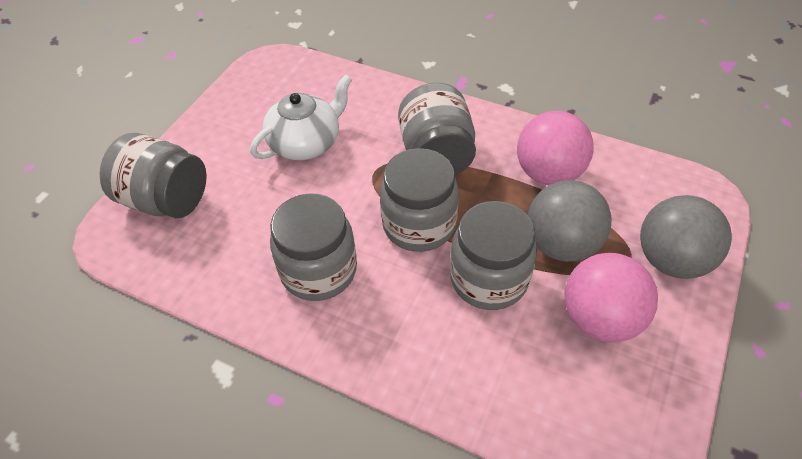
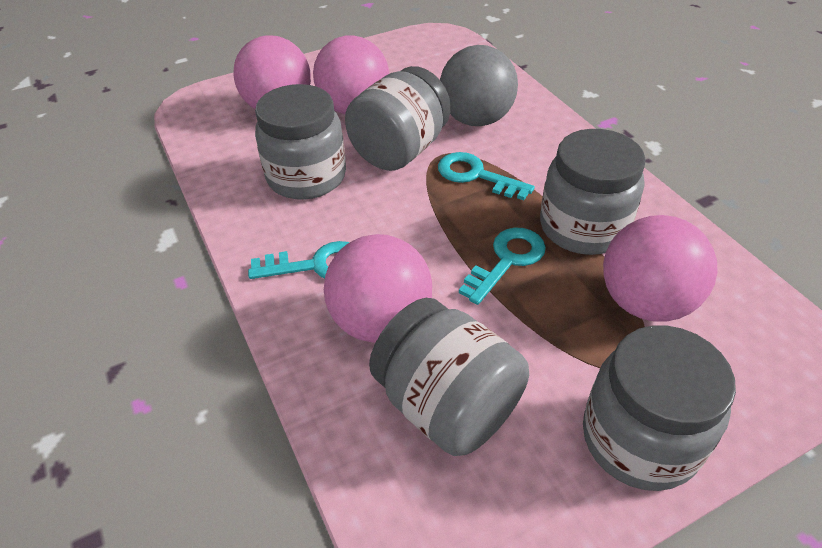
grey ball: [528,180,612,262] [640,195,732,279] = 2 -> [440,45,518,126] = 1
pink ball: [517,111,593,185] [564,253,658,343] = 2 -> [233,35,311,109] [313,35,389,114] [324,234,432,343] [603,215,718,322] = 4
turquoise key: none = 0 -> [248,241,350,279] [438,152,535,200] [459,228,546,305] = 3
white teapot: [250,75,352,160] = 1 -> none = 0

